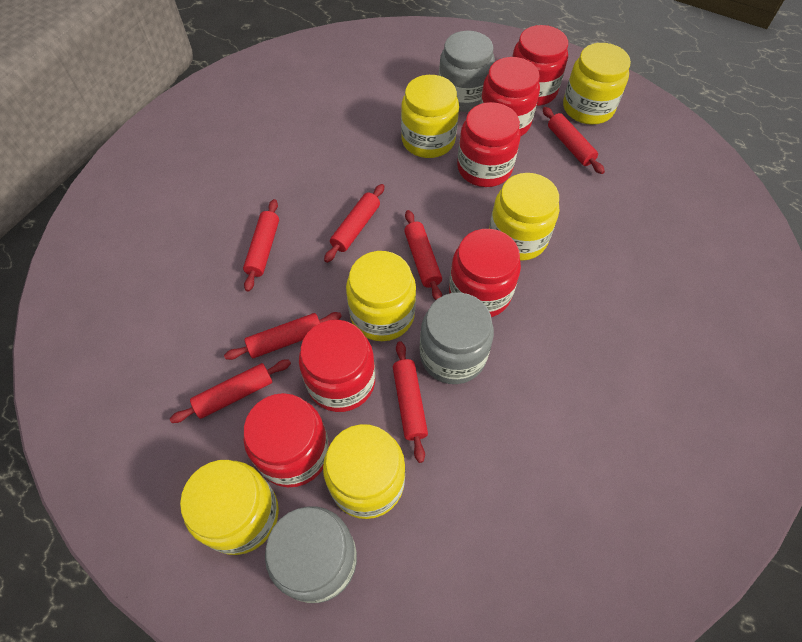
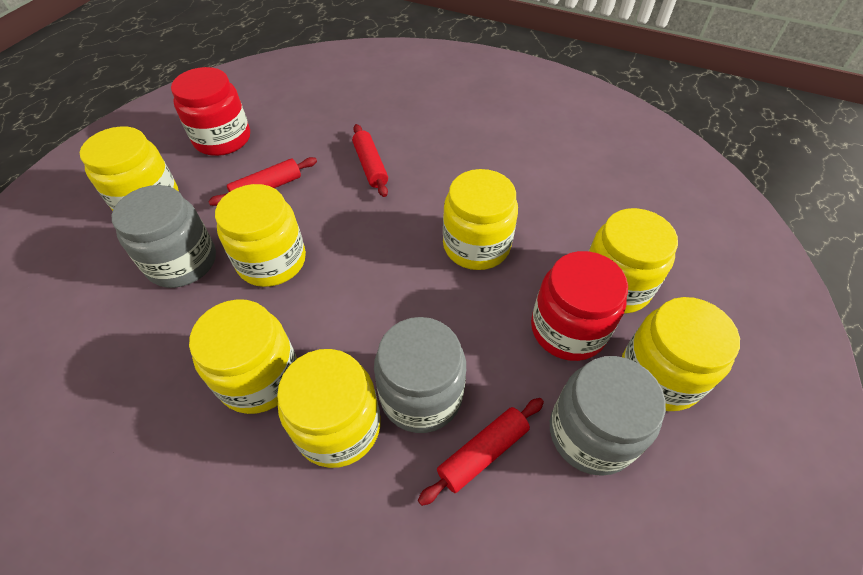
red jar: [244,393,330,487] [299,320,375,412] [449,229,521,317] [457,102,521,187] [480,57,540,137] [512,25,568,106] = 6 -> [171,67,250,156] [531,251,628,361] = 2
red rolling pin: [170,360,291,423] [224,312,342,360] [243,199,279,292] [324,184,384,263] [393,341,428,463] [404,210,442,300] [543,107,605,174] = 7 -> [208,157,317,206] [352,124,388,197] [418,398,544,506] = 3
yellow jar: [180,460,279,555] [323,424,405,519] [346,251,416,341] [401,75,459,158] [489,173,559,261] [563,43,631,125] = 6 -> [80,126,179,211] [189,299,297,414] [215,184,306,287] [277,349,381,468] [443,169,518,270] [589,208,678,314] [622,297,740,411] = 7

